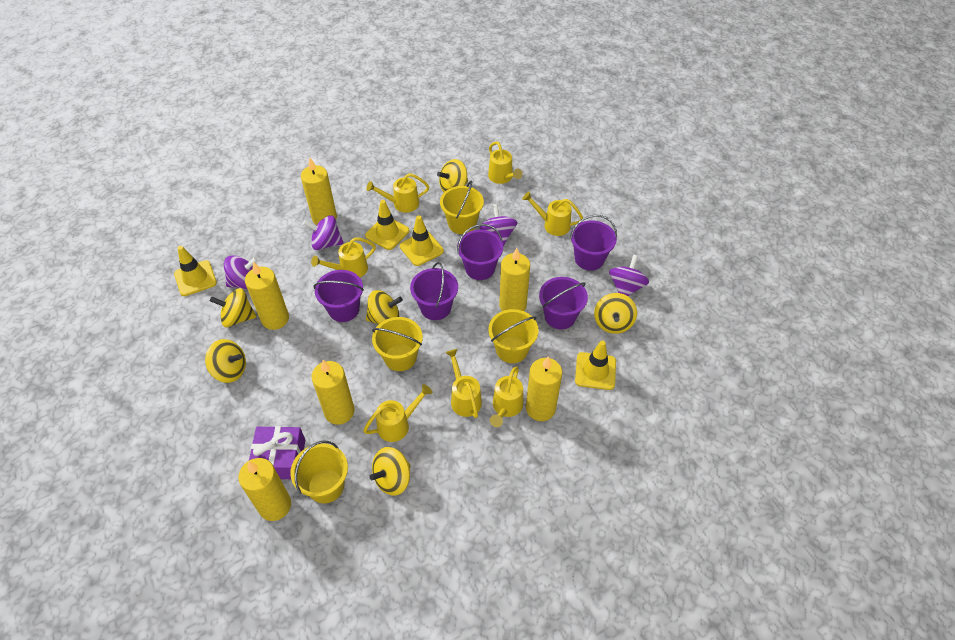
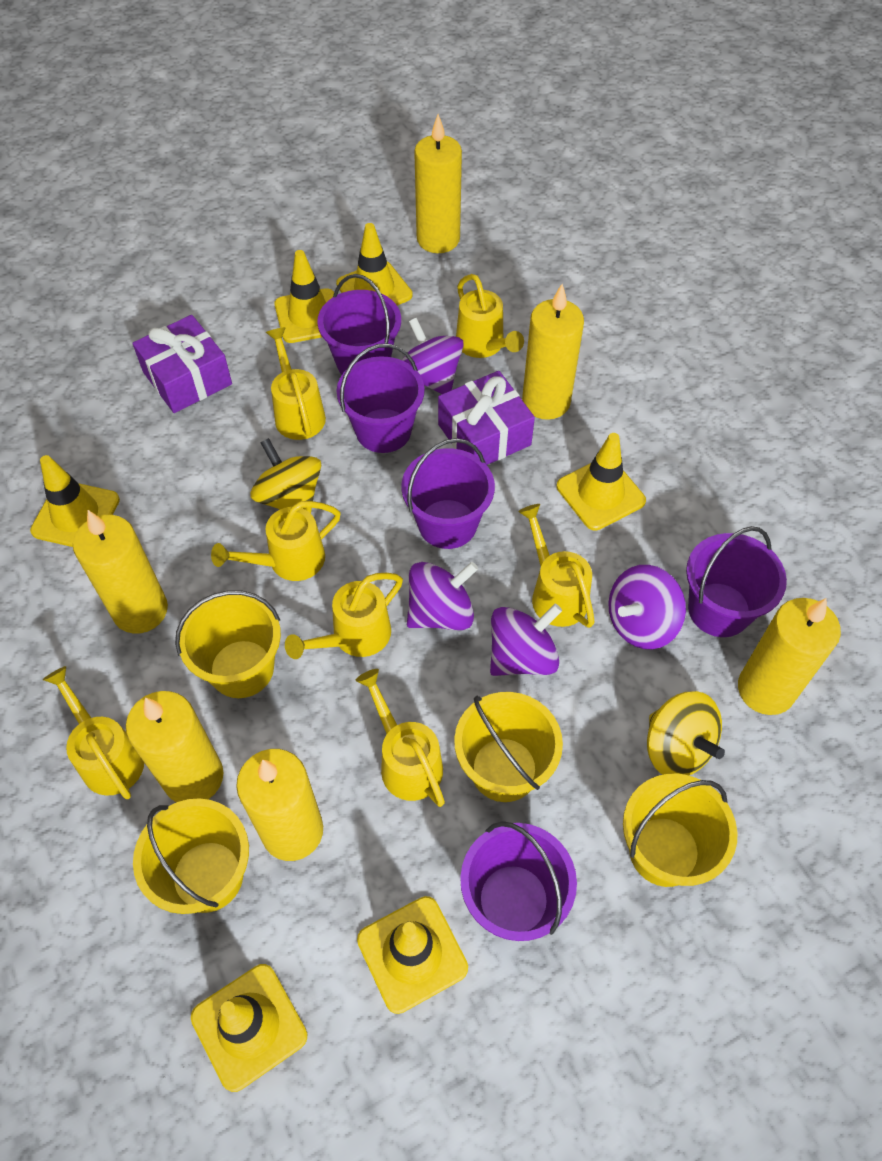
purple gift: [249,426,305,479] = 1 -> [132,315,232,413] [438,371,535,465] = 2
yellow spinning top: [205,339,246,383] [210,288,257,327] [366,290,403,325] [369,447,411,496] [437,159,468,192] [594,293,637,334] = 6 -> [250,438,321,513] [647,691,725,775] = 2
yellow traffic cone: [174,246,217,296] [365,200,410,250] [400,216,444,266] [575,340,616,390] = 4 -> [30,455,120,547] [191,964,307,1092] [274,250,334,343] [336,223,413,306] [357,896,468,1014] [557,433,646,531] = 6

